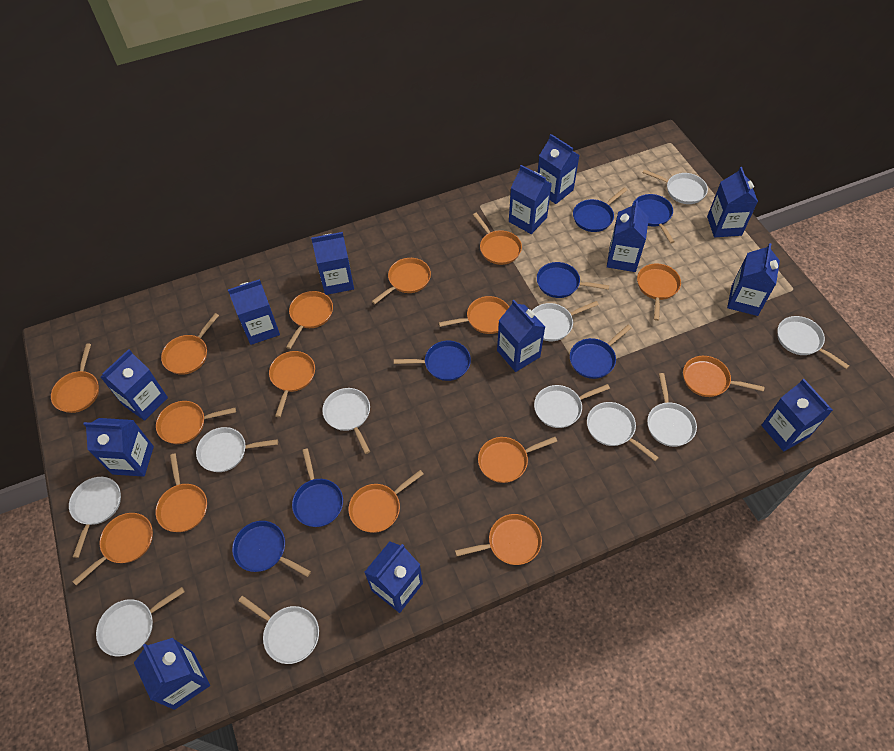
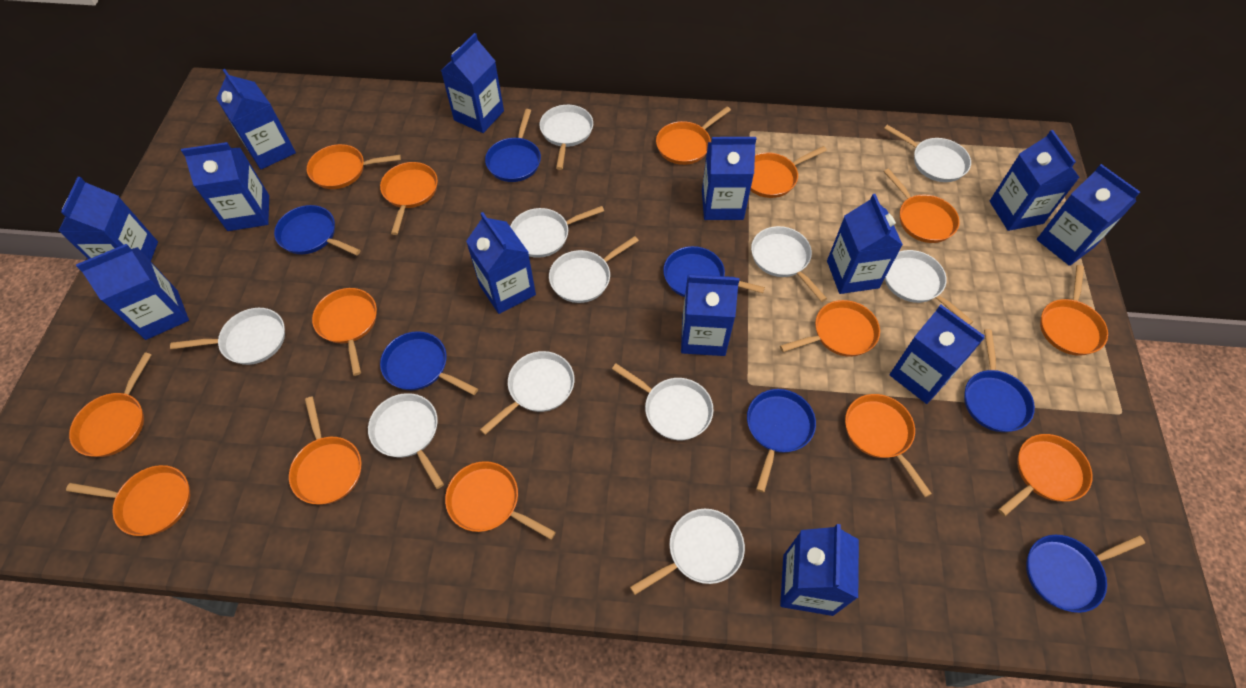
orange pan: [51,343,99,413] [72,513,153,585] [155,454,207,532] [156,401,236,444] [161,313,219,375] [269,351,315,417] [286,291,333,349] [349,470,423,533] [372,258,431,304] [439,296,509,334] [455,514,542,565] [473,213,522,265] [478,437,557,483] [637,263,681,321] [683,356,765,397] = 15 -> [66,465,190,536] [69,352,152,457] [289,397,361,505] [307,144,401,189] [312,288,377,376] [380,162,438,235] [445,461,556,540] [656,107,731,165] [750,146,827,198] [780,300,880,357] [845,394,932,497] [883,168,960,243] [998,434,1093,516] [1040,265,1108,356] = 14

